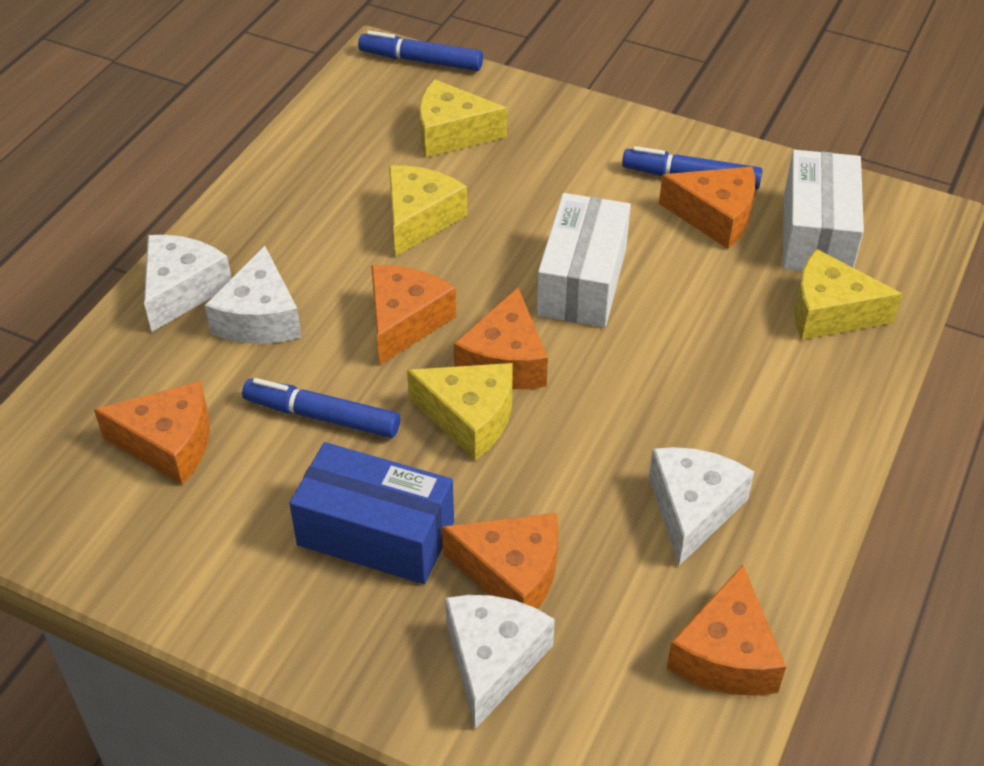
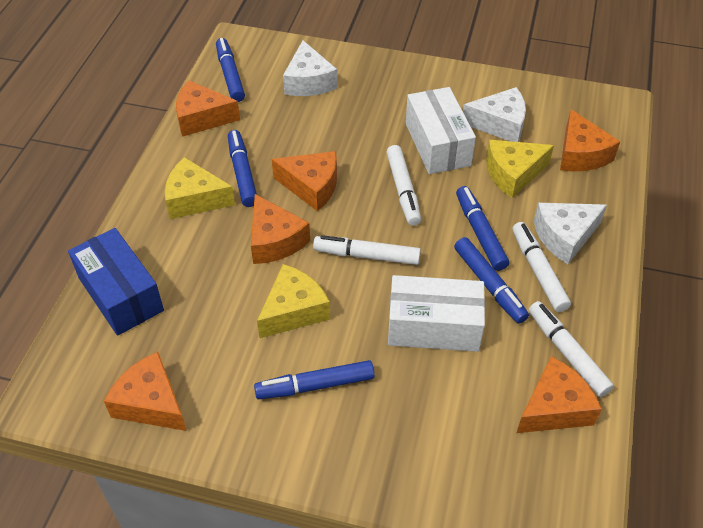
blue marker: [242,378,400,438] [358,31,483,71] [622,146,762,190] = 3 -> [216,38,245,102] [228,130,257,207] [254,360,375,399] [454,237,529,324] [456,186,509,271] = 5
white cheese: [144,235,232,332] [205,246,302,344] [445,595,555,729] [649,447,754,566] = 4 -> [283,40,337,96] [463,87,526,142] [534,203,607,264] = 3
white marker: none = 0 -> [313,235,421,265] [386,145,421,226] [512,222,571,312] [529,301,614,397] = 4
yellow cheese: [389,166,467,257] [407,363,513,460] [419,79,507,157] [794,249,902,340] = 4 -> [165,157,235,219] [257,264,330,338] [486,140,554,198] = 3

